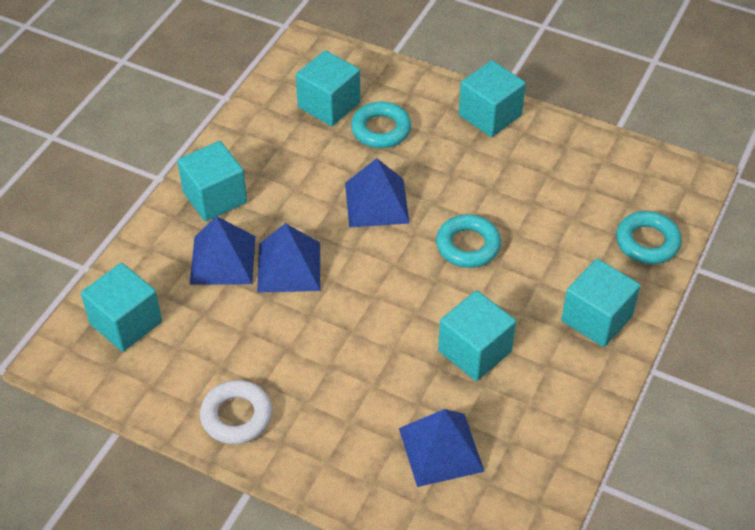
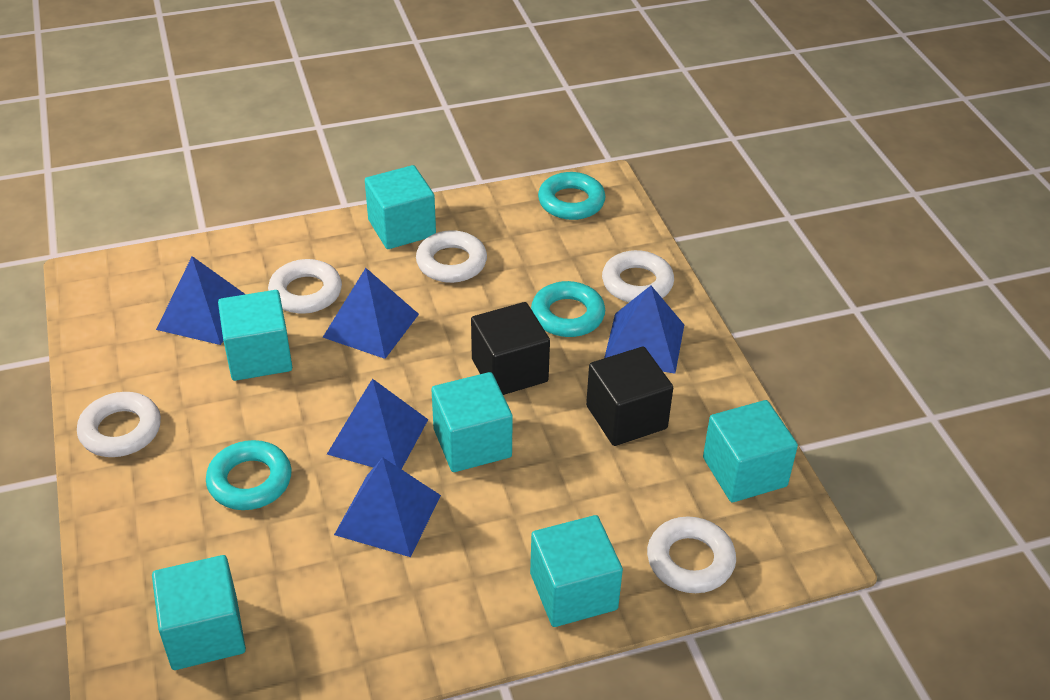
black cube: none = 0 -> [471,302,550,395] [586,347,673,446] = 2
blue pyramid: [190,216,255,285] [257,223,320,293] [345,158,409,227] [399,409,485,487] = 4 -> [156,256,245,345] [323,268,419,359] [327,378,428,469] [334,457,441,557] [604,286,684,374] = 5
white ring: [200,380,272,444] = 1 -> [77,392,161,457] [268,259,342,314] [416,230,487,283] [602,250,674,303] [647,516,736,593] = 5

